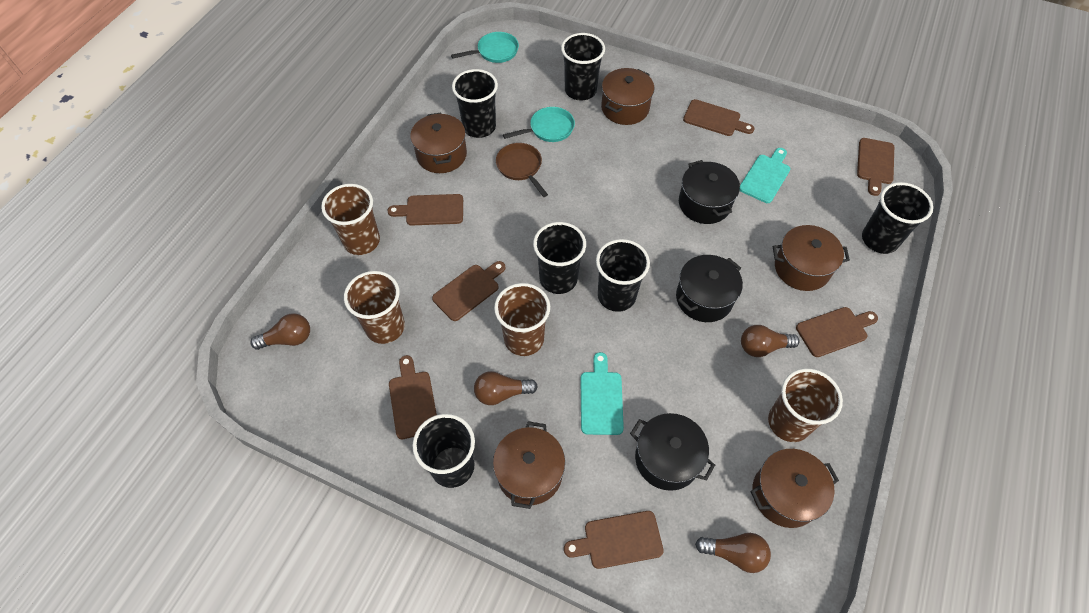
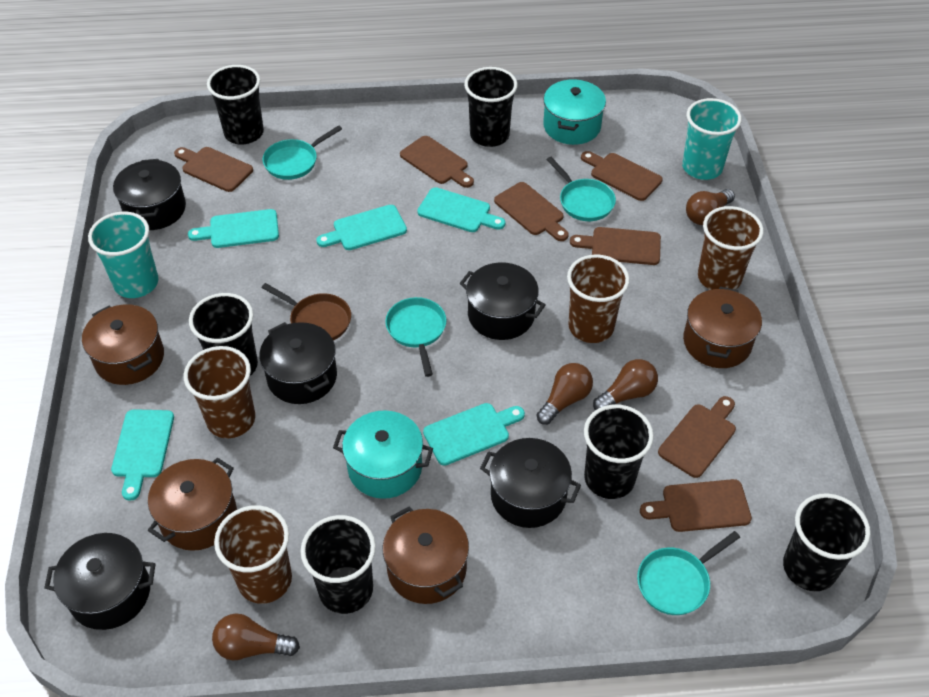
black pot: [630,413,715,491] [676,255,743,322] [679,160,740,224] = 3 -> [44,533,155,630] [113,159,186,230] [259,322,337,404] [459,262,546,340] [480,438,581,528] = 5
brown pot: [410,113,467,173] [493,421,565,509] [601,68,654,125] [751,449,839,528] [773,225,850,291] = 5 -> [82,304,164,385] [148,458,237,551] [383,506,469,604] [683,287,762,368] = 4
turquoise cup: none = 0 -> [88,212,158,298] [682,98,742,180] = 2
turquoise cutting board: [581,352,624,435] [740,148,790,203] = 2 -> [111,409,174,501] [188,209,279,248] [316,205,407,250] [417,187,505,232] [423,403,525,466] = 5
turquoise pan: [451,32,519,63] [503,107,575,142] = 2 -> [263,125,342,180] [385,297,446,377] [546,157,616,221] [637,531,740,615] = 4
turquoise pot: none = 0 -> [333,410,433,499] [543,79,606,145] = 2

